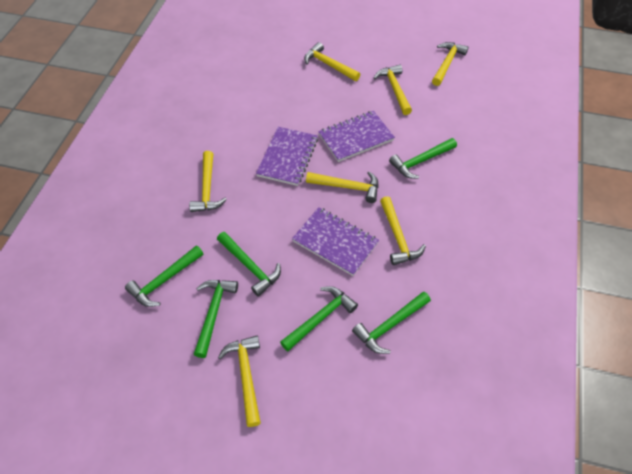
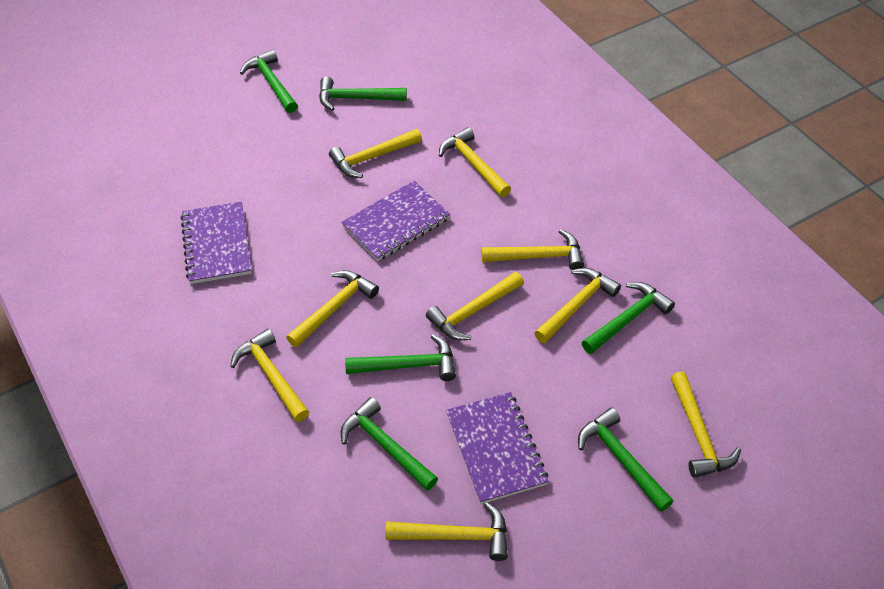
yellow hammer: [189,151,227,212] [218,335,261,427] [304,42,361,81] [306,171,378,203] [374,65,412,115] [380,196,426,265] [432,42,469,86] = 7 -> [230,329,309,422] [286,270,379,348] [329,129,422,178] [385,502,508,561] [426,272,524,340] [439,127,511,197] [481,229,584,270] [534,268,621,343] [671,372,741,478] = 9

